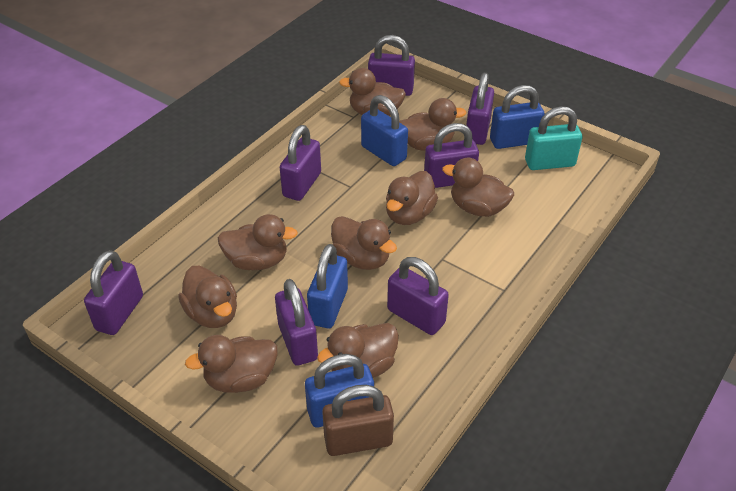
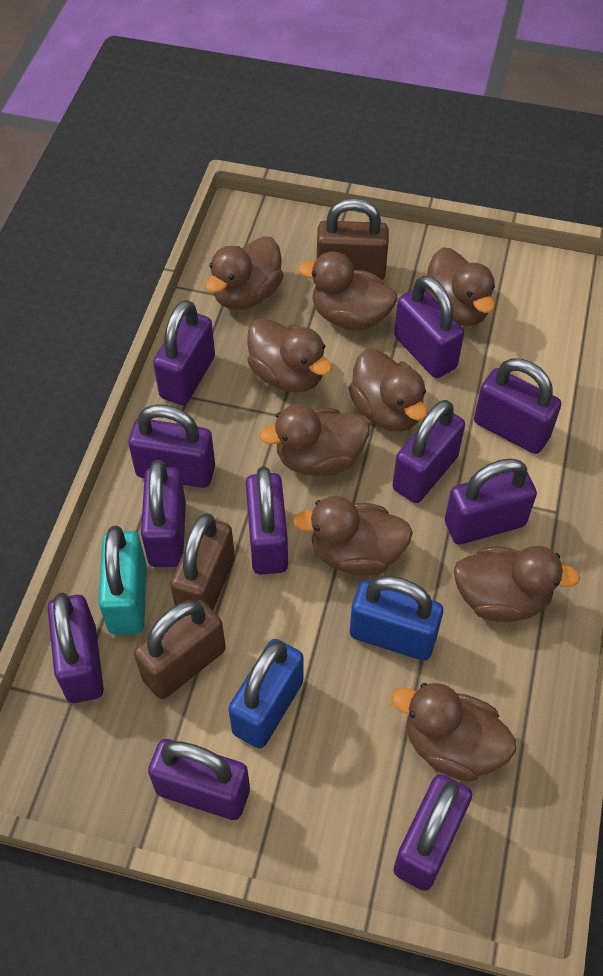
blue padlock: [305,354,374,428] [307,244,348,328] [361,95,408,166] [490,85,545,149] = 4 -> [228,639,304,748] [350,576,443,661] = 2
brown padlock: [322,385,394,456] = 1 -> [134,600,226,699] [170,513,235,610] [317,198,389,280] = 3
purple padlock: [84,250,143,335] [275,279,318,366] [280,125,321,201] [368,35,415,96] [387,257,449,335] [424,123,479,188] [466,73,494,145] = 7 -> [48,592,104,703] [128,404,215,488] [141,460,186,567] [148,739,250,820] [153,300,215,405] [246,466,288,575] [393,400,465,503] [393,774,472,891] [394,276,464,378] [445,458,537,545] [474,359,561,454] = 11

